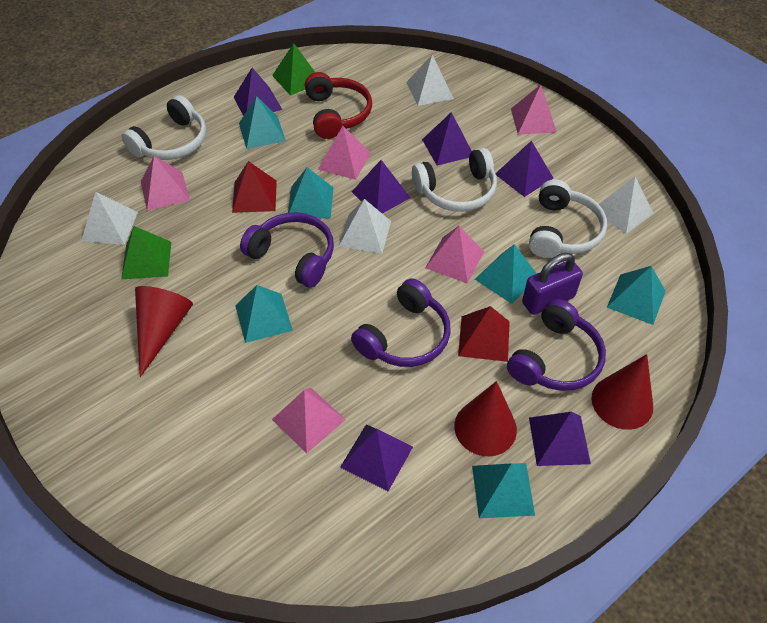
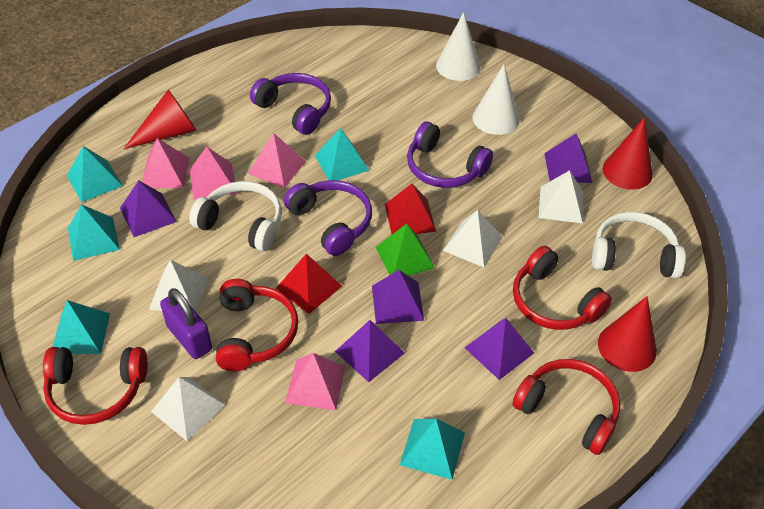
green pyramid: [121,226,171,279] [272,43,315,95] = 2 -> [376,224,435,276] = 1
pink pyramid: [141,156,190,211] [272,388,346,453] [318,126,371,180] [425,226,484,284] [511,85,557,135] = 5 -> [142,138,189,188] [190,146,237,200] [248,133,306,188] [285,353,345,410] = 4
purple pyramid: [234,68,282,116] [340,424,413,491] [352,160,410,214] [422,112,472,166] [495,141,553,197] [529,412,591,466] = 6 -> [120,180,177,237] [335,320,405,382] [372,270,424,324] [464,318,534,380] [544,133,592,183] = 5
red headphones: [305,72,372,139] = 1 -> [43,347,148,425] [216,279,298,371] [512,359,620,455] [513,246,612,330] = 4
turquoise pyramid: [235,285,293,343] [239,96,286,149] [288,167,333,218] [472,463,535,518] [475,244,537,304] [607,266,666,325] = 6 -> [53,300,110,354] [67,146,123,202] [68,204,120,261] [314,128,369,180] [400,419,465,480] = 5
white cone: none = 0 -> [436,12,481,81] [473,64,520,135] = 2
white headphones: [122,95,206,160] [412,148,497,212] [529,179,607,258] = 3 -> [189,181,282,251] [592,212,686,278] = 2

